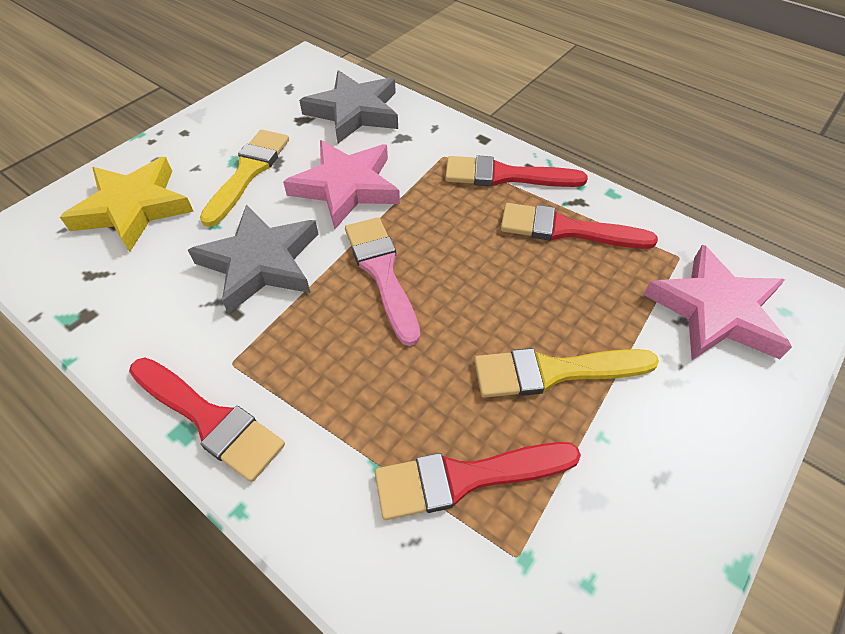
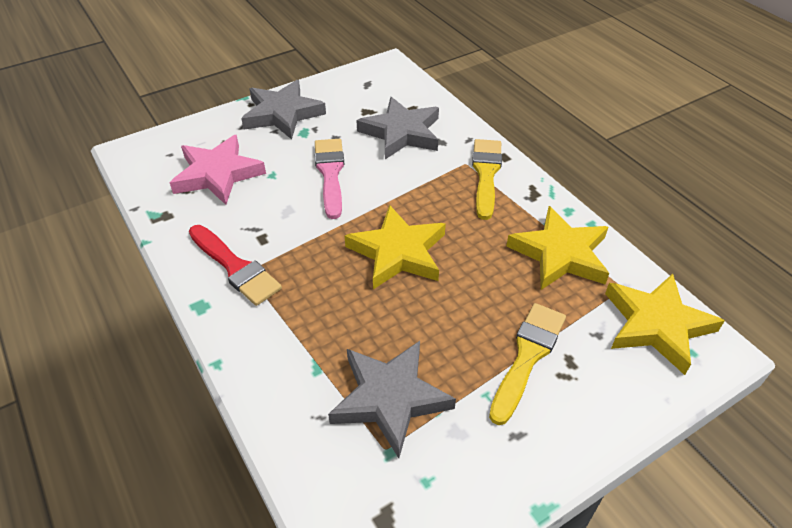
grey star: [188,205,318,314] [299,70,398,143] = 2 -> [241,80,326,139] [328,341,456,458] [356,97,439,159] = 3
pink star: [283,140,400,229] [643,244,792,360] = 2 -> [170,135,266,205] = 1
red brush: [129,358,285,482] [375,442,581,520] [445,156,588,187] [501,203,658,249] = 4 -> [189,225,282,306] = 1
yellow star: [60,157,194,252] = 1 -> [345,205,446,289] [506,206,609,290] [605,274,725,375] = 3

